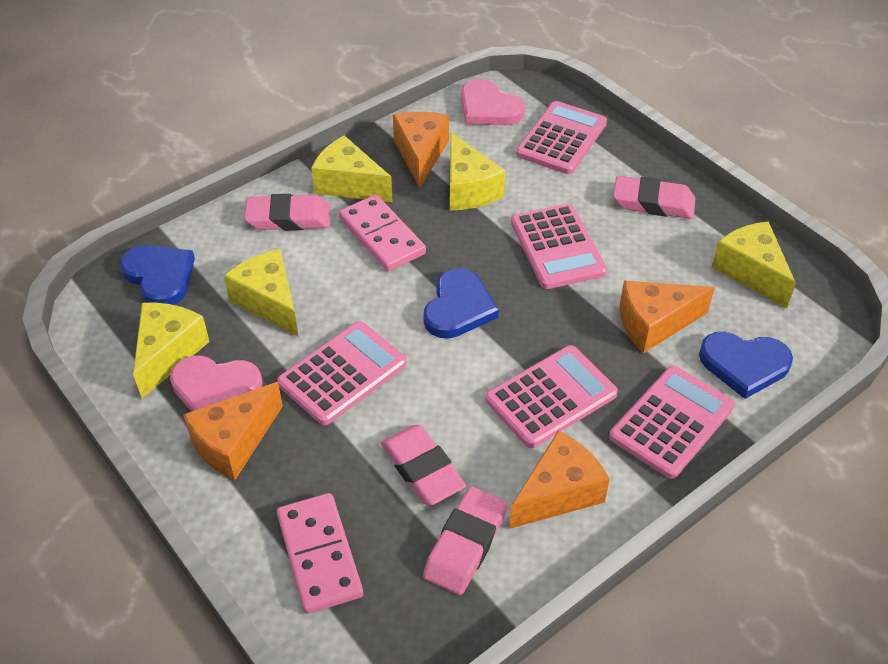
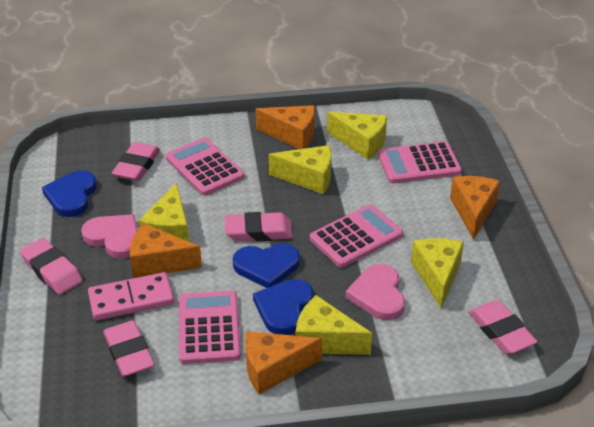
pink calculator: [277,321,407,425] [486,345,618,448] [511,204,607,289] [516,101,607,174] [609,366,735,479] = 5 -> [166,138,244,195] [179,291,241,364] [310,205,403,268] [378,141,462,183] = 4
pink domino: [277,493,363,614] [339,195,426,271] = 2 -> [88,272,174,320] = 1
pink eraser: [244,194,330,231] [381,425,466,505] [423,487,507,595] [613,176,695,219] = 4 -> [20,238,83,295] [103,320,155,377] [112,142,160,181] [225,212,293,241] [468,300,537,354] = 5

